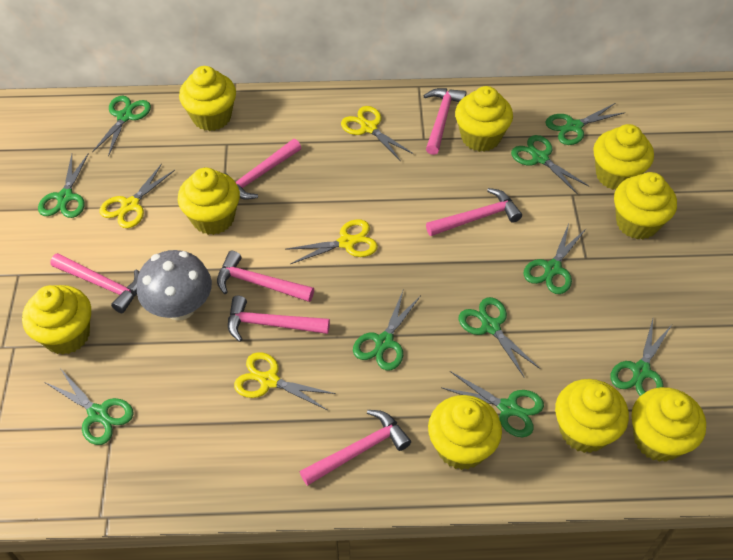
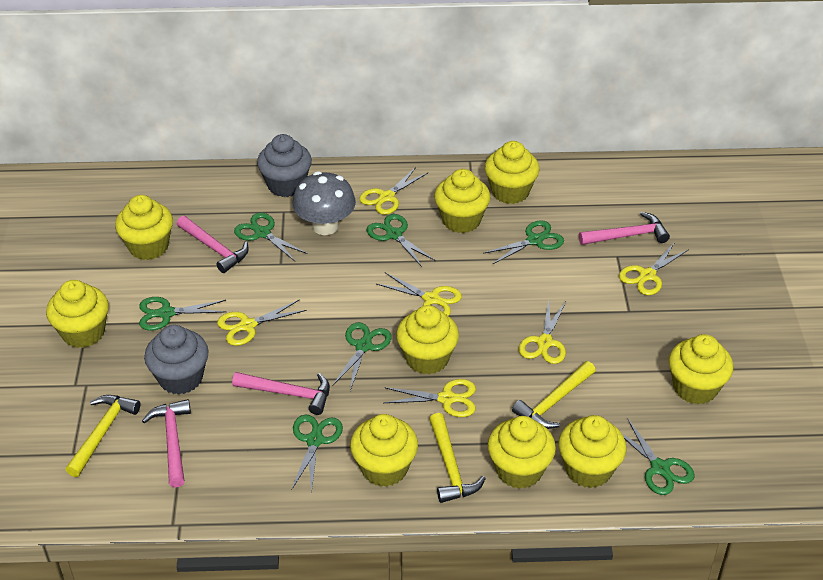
green scissors: [38,153,89,218] [44,368,134,445] [92,96,151,157] [353,291,420,370] [441,371,544,437] [458,297,540,378] [511,135,589,194] [524,224,586,294] [546,103,626,145] [611,319,672,396] = 10 -> [139,297,227,331] [234,213,308,261] [291,415,343,494] [332,322,392,391] [367,214,436,267] [483,220,564,265] [623,419,694,495] = 7
grey cupcake: none = 0 -> [144,325,209,395] [257,134,312,197] = 2
pink hammer: [50,253,139,313] [217,251,314,302] [224,139,301,200] [228,296,330,342] [300,410,411,486] [423,88,466,155] [426,188,522,236] = 7 -> [142,399,191,488] [177,216,249,273] [232,372,330,415] [579,212,670,245] = 4
yellow hammer: none = 0 -> [65,395,141,477] [429,413,486,503] [512,361,596,429] = 3
yellow scissors: [100,164,175,228] [234,352,336,410] [285,219,378,264] [341,106,413,160] = 4 -> [217,300,306,346] [359,167,428,215] [377,272,462,316] [384,379,476,417] [519,298,566,364] [619,242,689,295] = 6

